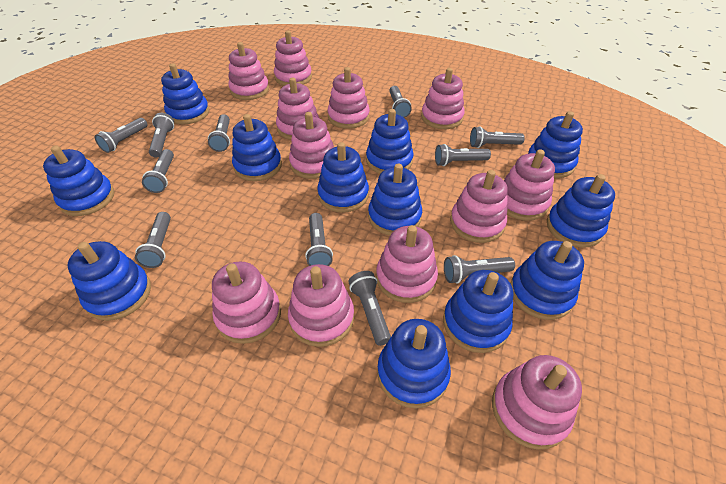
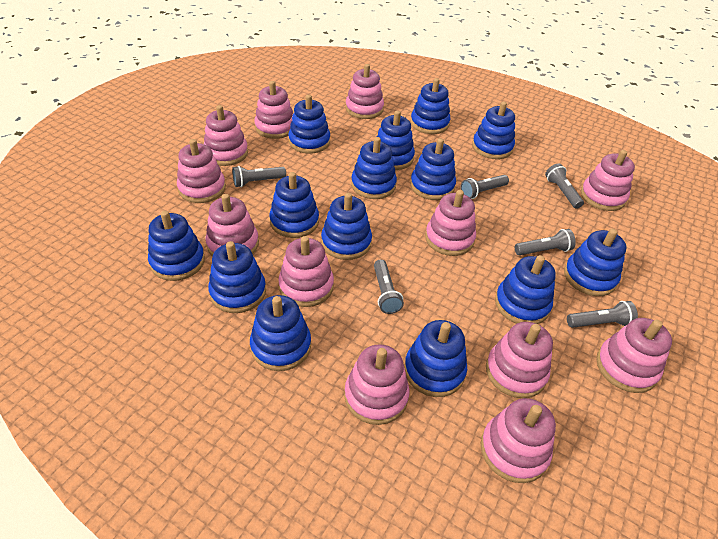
blue stacking toy: [43,145,114,216] [67,241,151,321] [161,63,209,124] [232,114,282,181] [317,142,369,213] [366,109,414,174] [368,164,422,235] [377,319,451,409] [443,270,513,353] [510,241,584,320] [528,111,583,178] [547,174,615,248] = 12 -> [148,211,205,281] [208,241,266,313] [250,295,311,371] [270,172,319,238] [288,95,330,154] [321,193,372,260] [351,137,397,199] [377,111,415,170] [404,320,467,397] [410,78,450,134] [410,138,456,200] [472,101,515,159] [495,255,556,324] [564,229,626,296] = 14
grey flashlight: [95,118,148,153] [135,212,171,268] [142,149,174,193] [149,113,174,158] [208,114,230,152] [305,213,333,266] [348,271,391,346] [389,86,412,118] [435,144,491,166] [444,255,515,284] [470,126,525,148] = 11 -> [232,166,286,187] [374,259,404,314] [461,175,509,199] [515,229,576,255] [545,164,584,209] [567,301,638,328] = 6

